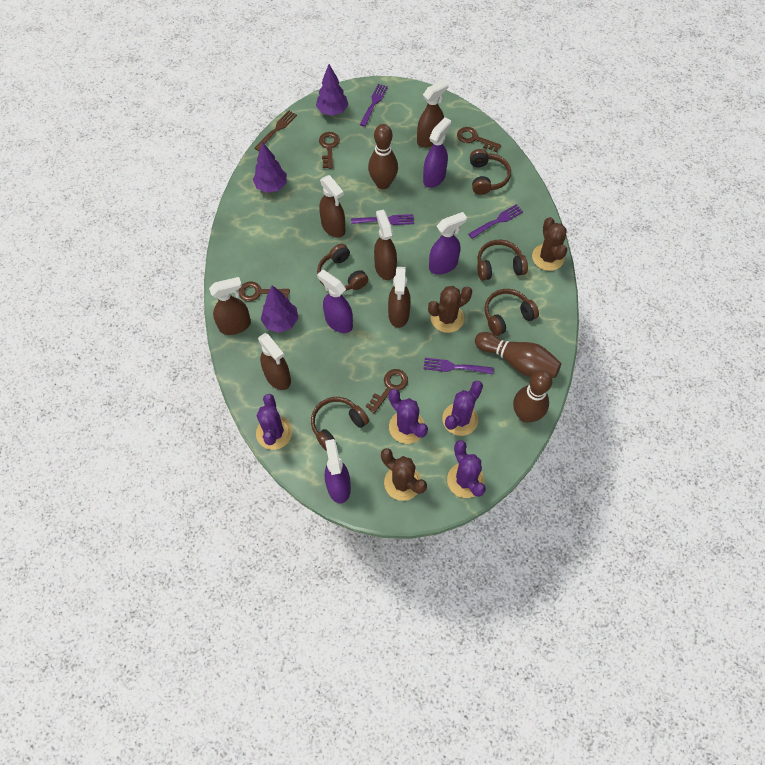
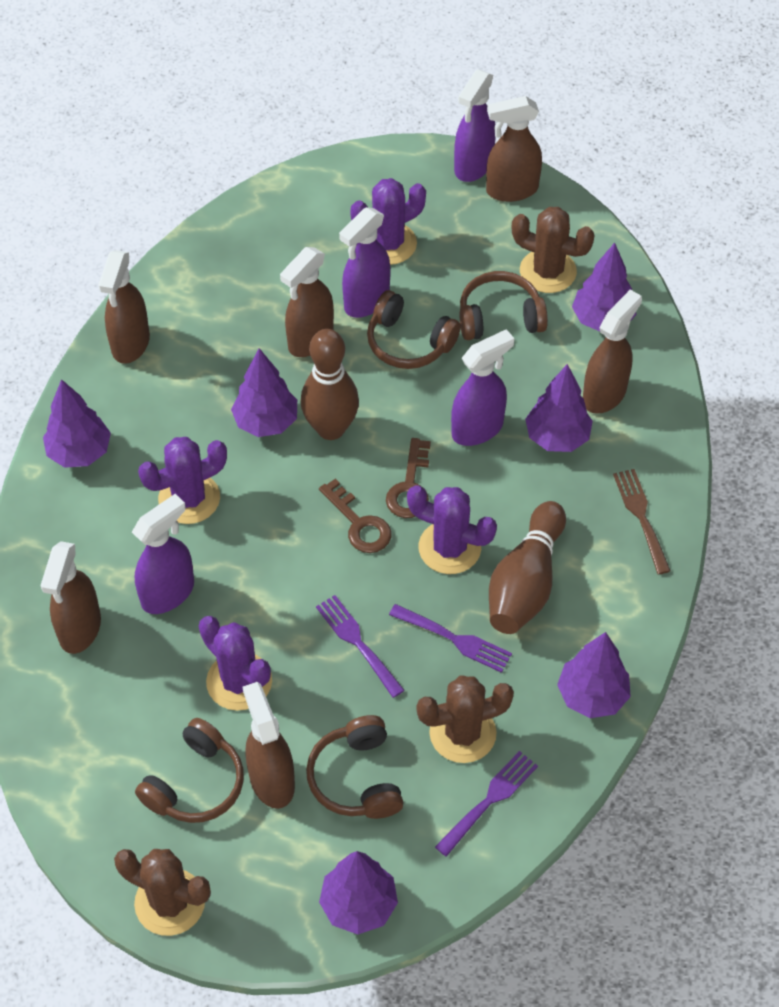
brown bowling pin: [368,124,398,189] [475,332,561,378] [513,370,552,423] = 3 -> [300,329,359,440] [489,501,566,634] = 2
brown headphones: [311,397,369,451] [317,244,368,291] [470,149,511,195] [477,240,528,281] [484,289,539,336] = 5 -> [135,718,244,823] [306,715,403,819] [367,290,461,369] [460,271,548,340] = 4
brown key: [239,282,290,301] [319,132,340,169] [366,369,408,414] [457,127,501,152] = 4 -> [319,479,391,553] [386,438,431,518] = 2
purple fork: [351,214,414,225] [360,84,388,127] [424,358,493,374] [468,204,523,239] = 4 -> [316,595,404,698] [389,604,512,673] [435,751,538,857] = 3
purple tree: [253,142,287,193] [261,285,298,333] [316,64,348,116] = 3 -> [43,379,111,468] [231,348,297,437] [319,851,398,934] [525,364,593,452] [557,632,631,718] [572,243,636,331] = 6

